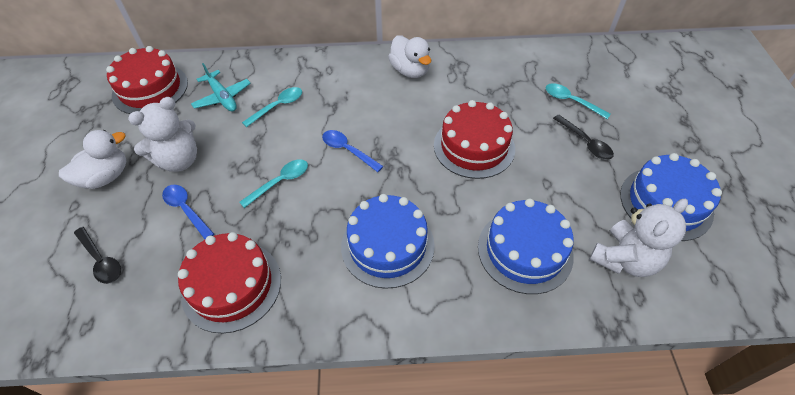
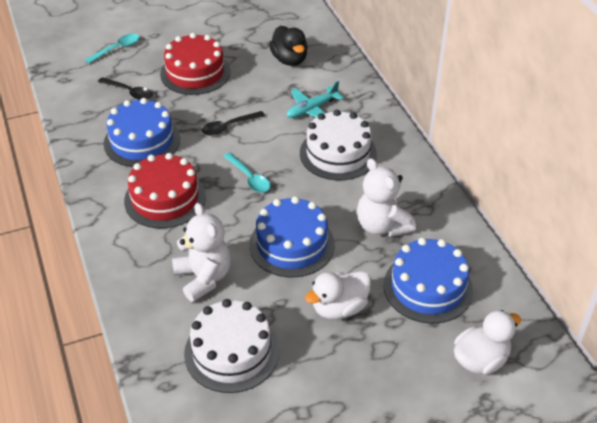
black duck: none = 0 -> [269,26,308,66] = 1
blue spoon: [162,185,214,239] [322,130,383,172] = 2 -> none = 0
red cake: [106,46,188,114] [178,232,281,333] [434,100,515,179] = 3 -> [124,153,206,228] [160,33,230,95] = 2
turquoise spoon: [239,159,308,208] [242,87,302,127] [545,83,611,119] = 3 -> [85,33,140,64] [224,152,271,193] = 2
white cake: none = 0 -> [184,299,279,393] [300,110,377,180] = 2

